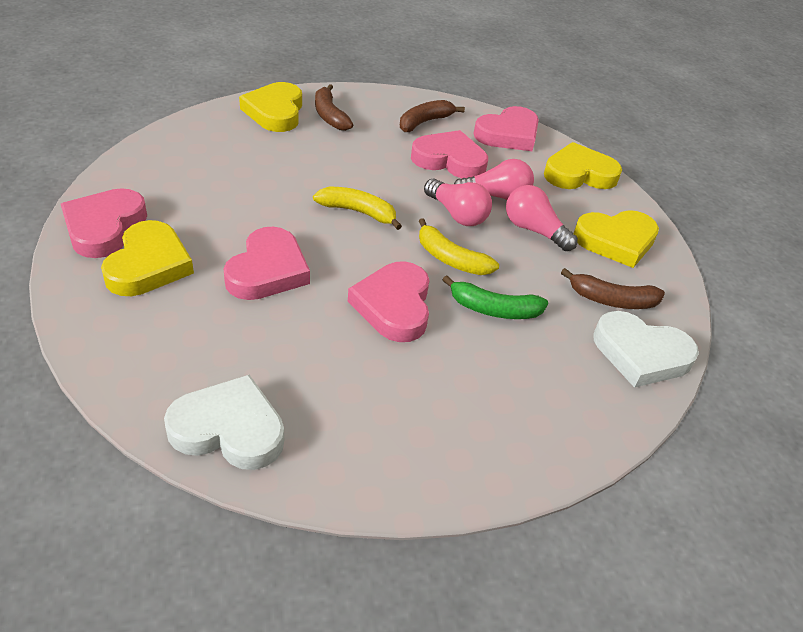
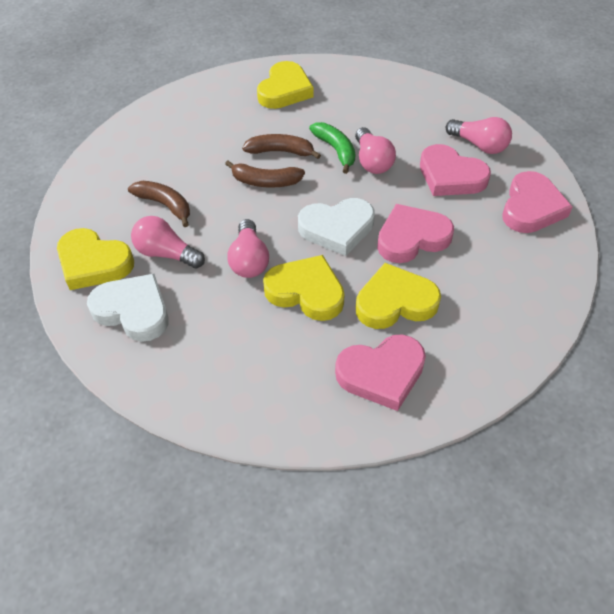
pink heart: [61,188,147,258] [223,227,310,300] [348,261,430,342] [411,130,488,178] [473,106,539,151] = 5 -> [335,334,426,411] [377,204,454,263] [420,144,491,196] [502,171,572,233] = 4
pink light bulb: [424,179,492,226] [454,159,534,200] [506,185,578,251] = 3 -> [131,216,205,269] [227,219,269,278] [355,127,396,174] [446,117,512,154] = 4
yellow banana: [313,187,402,230] [419,218,499,275] = 2 -> none = 0

